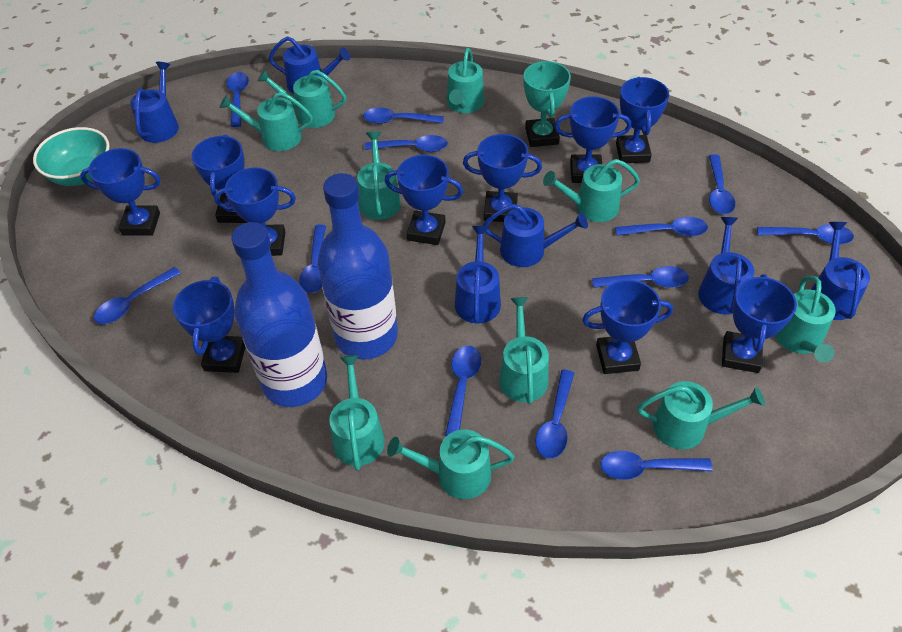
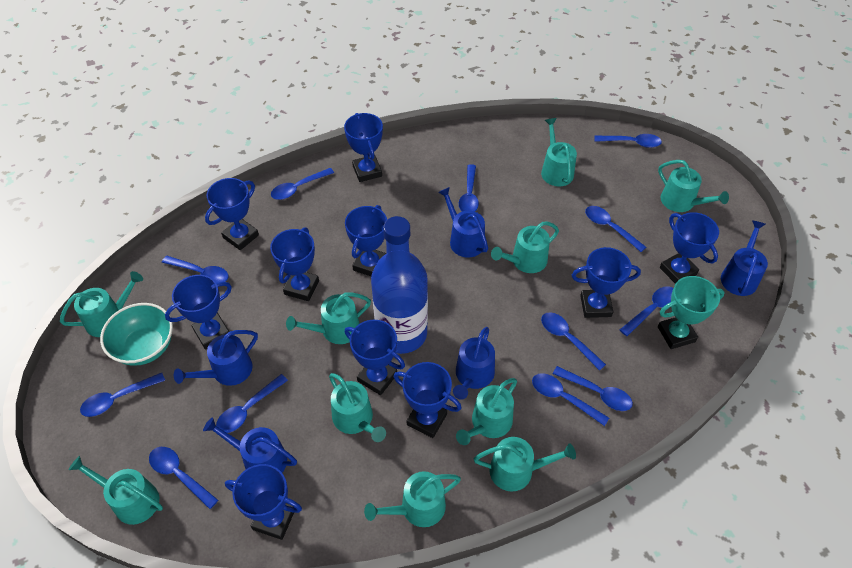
blue bottle: [231,222,327,407] [318,173,398,360] = 2 -> [371,216,428,354] = 1
blue watering can: [130,62,179,143] [269,37,350,94] [455,226,501,324] [483,204,588,267] [698,217,754,314] [811,222,870,320] = 6 -> [174,330,258,386] [203,417,297,473] [438,187,488,257] [453,327,495,400] [721,220,768,296] = 5

